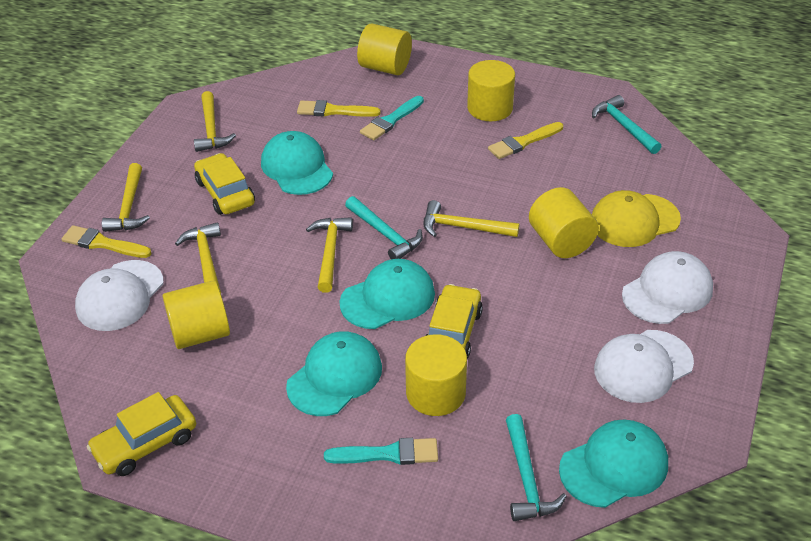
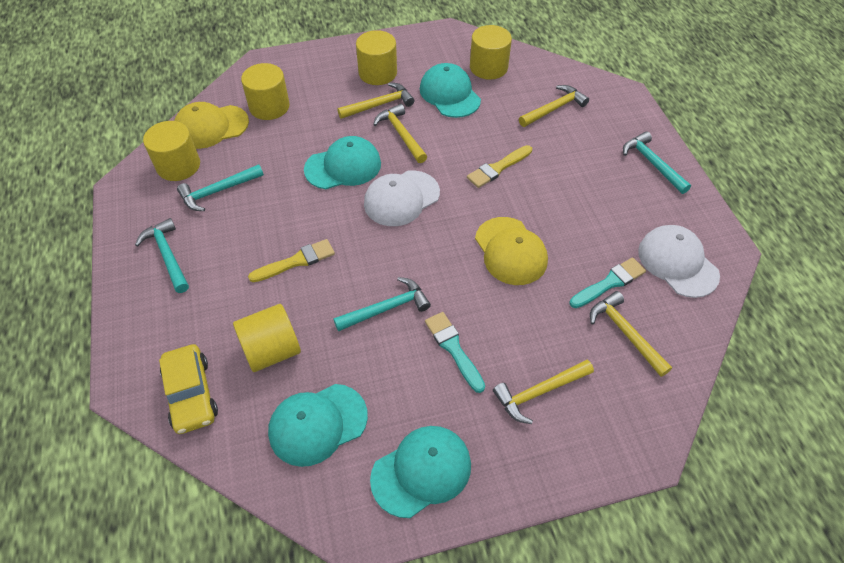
turquoise hammer: [345,196,423,259] [506,414,567,521] [592,95,662,154] = 3 -> [135,218,189,293] [177,164,264,211] [333,277,431,332] [623,131,691,194] = 4
white cap: [75,260,164,331] [594,330,694,403] [622,251,713,324] = 3 -> [364,170,440,226] [638,225,720,298] = 2
yellow brush: [62,225,152,258] [297,100,380,117] [488,122,563,159] = 3 -> [248,239,335,282] [467,145,532,188] = 2
yellow cap: [592,190,681,247] = 1 -> [174,102,249,149] [475,217,548,285] = 2
yellow car: [87,392,196,476] [194,153,255,215] [425,284,483,359] = 3 -> [159,344,218,434] = 1

